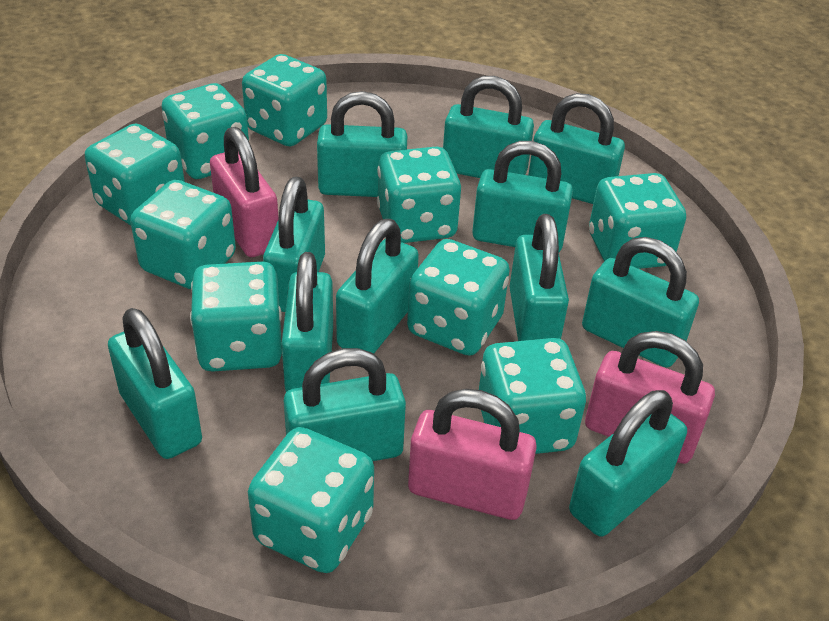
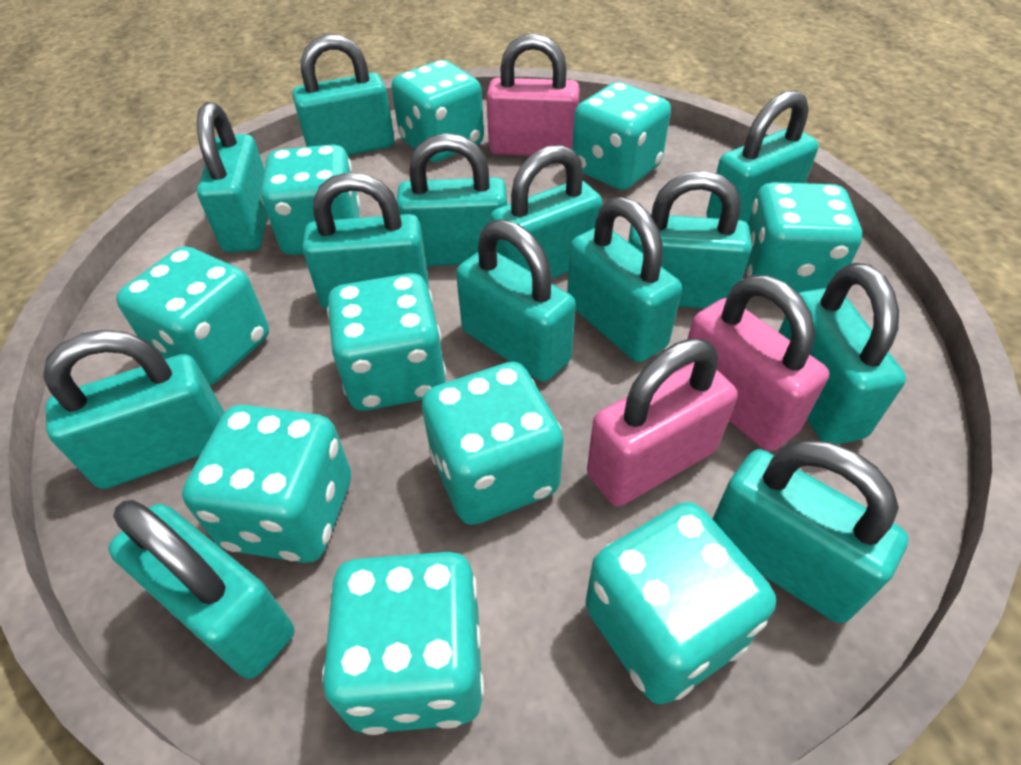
turquoise padlock: [108,308,202,459] [263,177,325,312] [281,252,333,392] [284,348,406,461] [317,91,408,197] [336,219,419,353] [443,76,534,178] [472,141,573,252] [510,214,569,341] [528,93,625,204] [569,390,687,537] [582,237,699,367] = 12 -> [43,330,225,489] [108,500,294,679] [197,102,268,253] [292,34,394,156] [302,172,429,309] [397,133,507,266] [456,219,576,382] [490,145,603,279] [567,197,682,362] [628,171,752,309] [706,90,819,224] [713,440,908,623] [779,263,906,444] = 13

